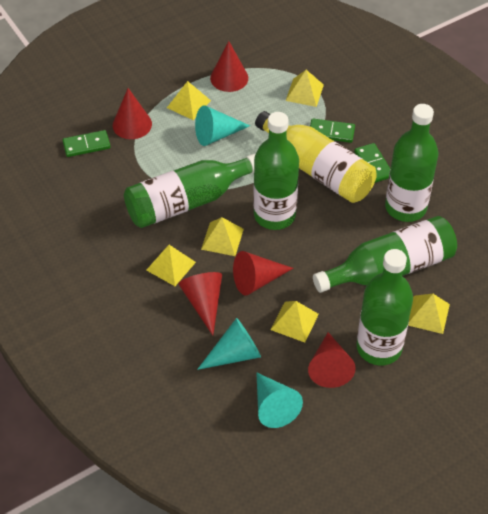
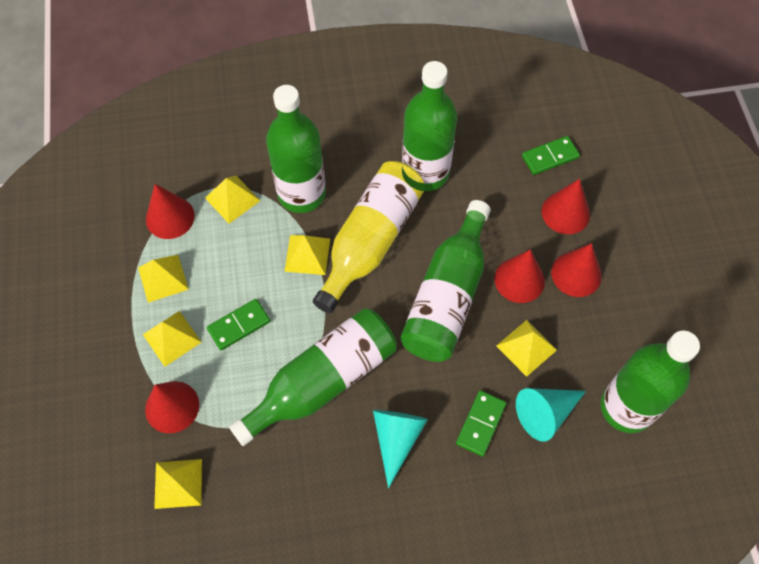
turquoise cone: [195,105,250,146] [197,318,261,370] [256,372,303,428] = 3 -> [373,410,428,488] [516,388,586,441] = 2

